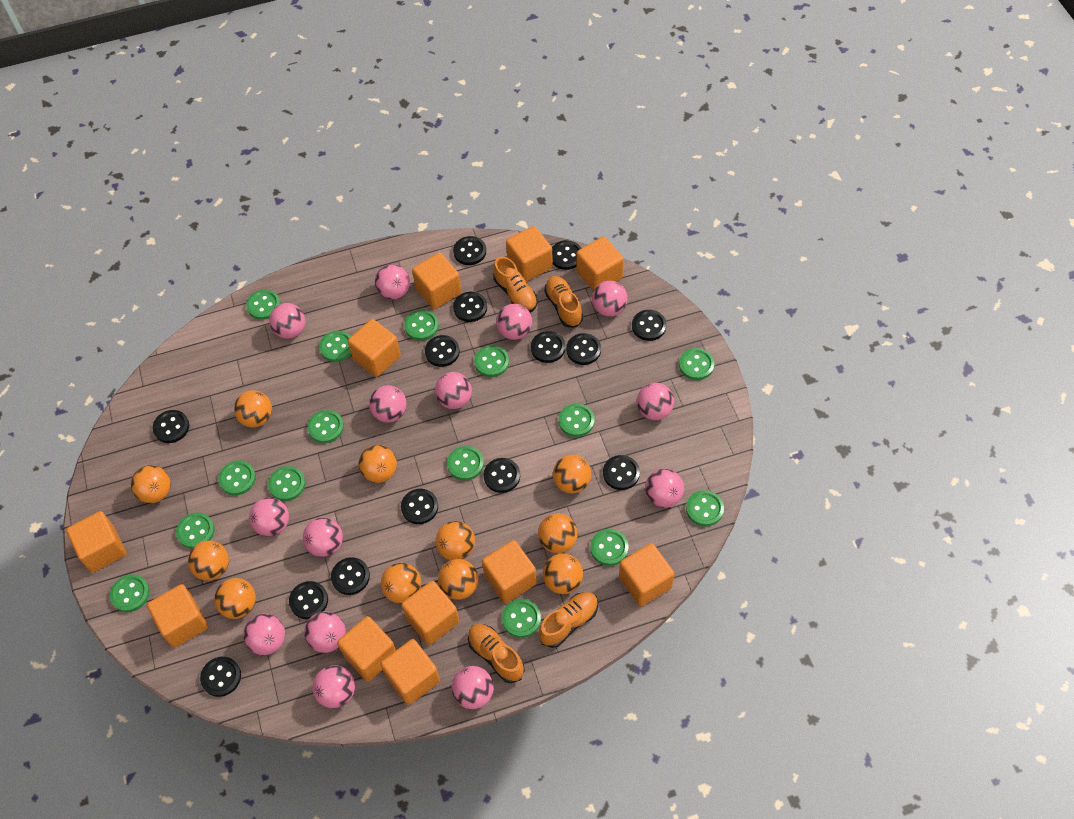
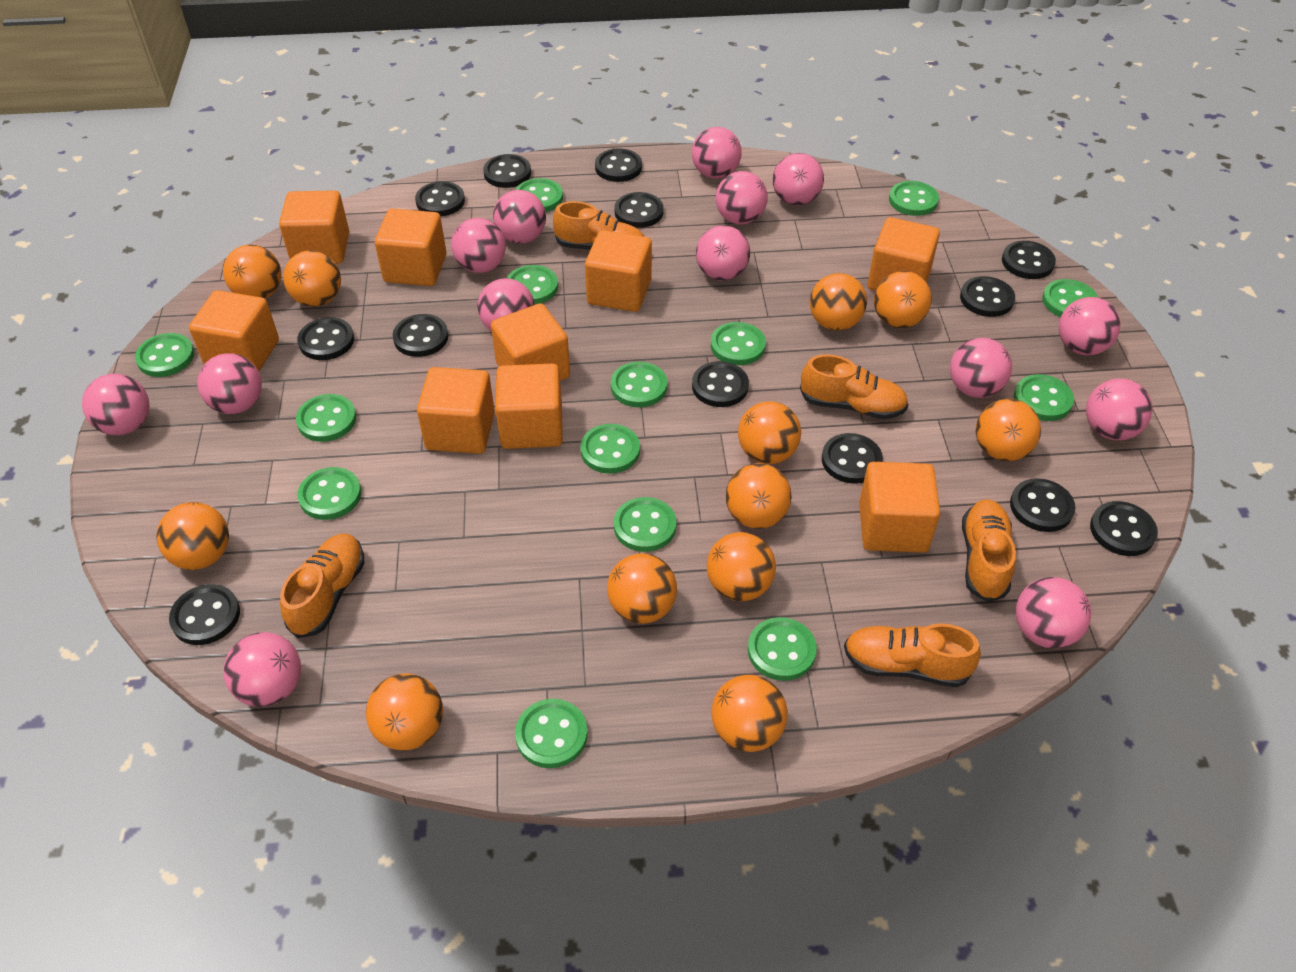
black button: [153,410,189,443] [200,657,241,697] [289,581,328,619] [331,557,370,595] [401,489,438,524] [425,335,460,367] [453,236,486,265] [453,292,487,322] [483,458,520,493] [531,331,565,363] [552,240,581,270] [566,333,601,365] [603,455,640,490] [632,310,666,341] = 14 -> [169,584,240,645] [297,317,354,360] [393,314,449,357] [415,181,465,216] [483,154,531,188] [595,148,642,182] [614,192,664,228] [692,361,749,407] [822,433,883,484] [960,276,1015,317] [1002,241,1056,279] [1010,478,1076,532] [1090,501,1158,556] = 13
green button: [110,574,150,612] [176,513,215,549] [218,461,256,495] [246,289,281,320] [268,466,306,501] [307,410,344,443] [319,331,351,362] [404,310,439,341] [447,446,484,481] [474,345,509,377] [502,599,541,638] [559,404,595,437] [590,529,628,566] [679,348,714,380] [686,490,724,526] = 15 -> [135,333,195,377] [296,394,356,442] [298,467,361,520] [507,265,558,305] [515,178,563,212] [515,699,588,768] [580,424,640,474] [611,362,667,407] [614,497,676,552] [711,322,766,365] [748,617,817,681] [889,181,939,216] [1014,374,1074,421] [1042,279,1098,317] = 14
orange ball: [131,465,171,503] [188,541,229,581] [214,578,256,619] [234,390,272,428] [358,445,397,483] [381,563,421,603] [435,521,475,560] [438,559,478,600] [538,513,578,553] [543,554,583,594] [553,455,591,493] = 11 -> [156,502,229,570] [223,245,281,299] [283,250,341,307] [366,673,443,751] [607,553,677,624] [707,532,776,601] [712,675,788,752] [726,463,792,529] [738,401,801,464] [810,273,867,331] [874,271,932,328] [976,399,1041,461] = 12
orange cube: [66,511,126,573] [147,584,208,648] [337,616,396,682] [348,319,401,377] [380,639,440,705] [401,581,460,645] [412,253,462,309] [482,540,537,603] [506,226,553,281] [576,236,624,291] [619,543,674,606] = 11 -> [189,290,279,371] [279,190,349,264] [375,209,446,286] [417,367,495,454] [491,303,570,381] [495,363,563,449] [585,230,652,312] [859,462,940,553] [868,217,940,291] = 9
orange shoe: [468,624,525,683] [493,257,538,312] [539,592,598,648] [544,276,583,328] = 4 -> [280,534,364,638] [553,201,644,250] [800,354,908,419] [844,623,981,687] [962,499,1016,602] = 5

